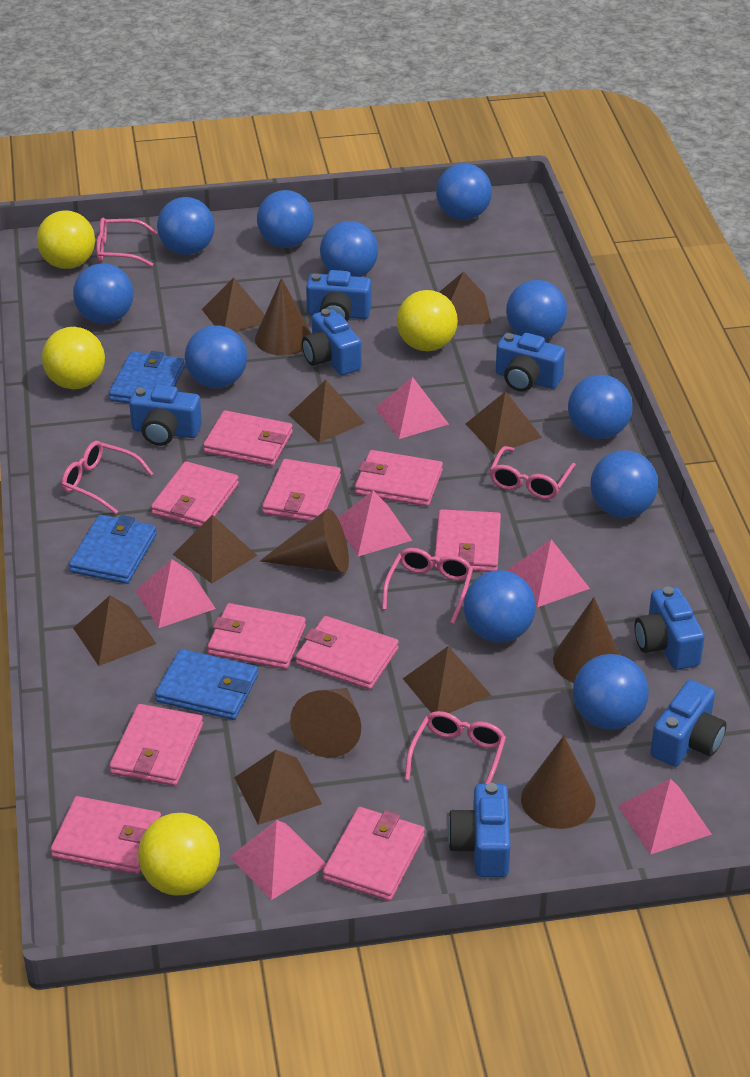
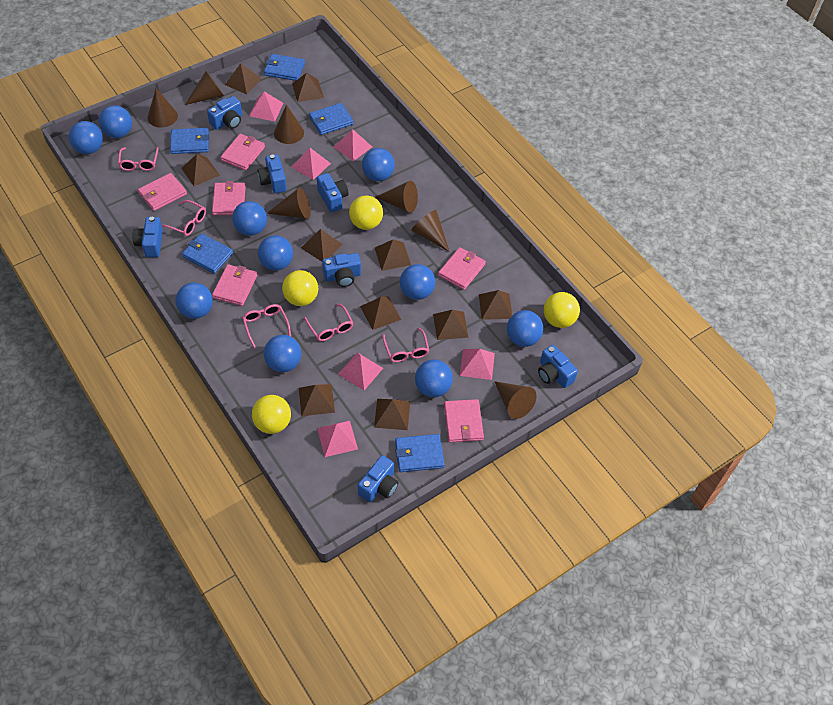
blue ball: [73,263,133,324] [157,197,215,255] [185,325,247,388] [257,190,314,248] [320,221,378,277] [436,163,492,220] [464,570,536,642] [506,280,567,339] [568,375,633,439] [573,654,649,730] [590,450,658,518] = 11 -> [69,121,103,154] [99,105,132,138] [176,282,213,319] [232,201,267,236] [258,235,293,271] [264,335,301,372] [362,148,395,181] [400,264,435,300] [415,359,453,397] [507,310,543,347] = 10
blue wallet: [69,515,157,584] [109,351,185,403] [155,649,258,720] = 3 -> [170,128,209,154] [182,233,233,274] [264,54,305,81] [309,103,353,135] [395,434,444,472] = 5
brown cone: [255,278,311,356] [260,509,349,573] [290,688,361,758] [521,736,596,829] [553,597,620,683] = 5 -> [147,88,178,128] [185,71,224,105] [267,187,310,219] [274,104,304,144] [376,181,418,213] [411,210,450,252] [494,381,537,419] = 7
brown pyramid: [73,595,156,666] [173,515,258,584] [202,278,265,332] [234,750,322,825] [288,380,365,443] [403,646,491,713] [439,272,492,325] [466,391,542,454] = 8 -> [182,154,220,186] [225,63,262,94] [292,73,324,102] [299,384,335,416] [301,229,343,262] [360,296,401,330] [374,399,410,430] [375,239,411,271] [433,310,468,340] [479,290,512,320] = 10
pink wallet: [51,796,161,874] [109,704,203,786] [151,461,239,528] [203,410,293,466] [207,603,306,669] [262,459,341,522] [295,616,399,690] [323,807,425,901] [355,450,443,507] [434,509,501,572] = 10 -> [138,173,187,211] [212,181,246,215] [212,264,257,306] [220,134,265,171] [438,247,486,290] [444,399,484,442] = 6

